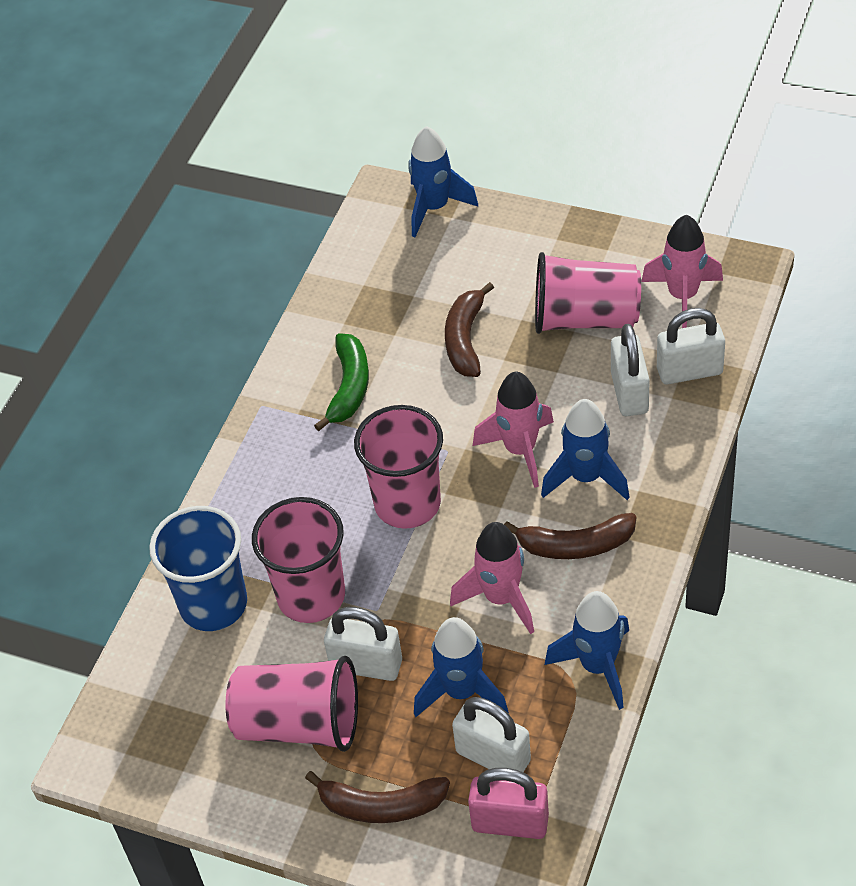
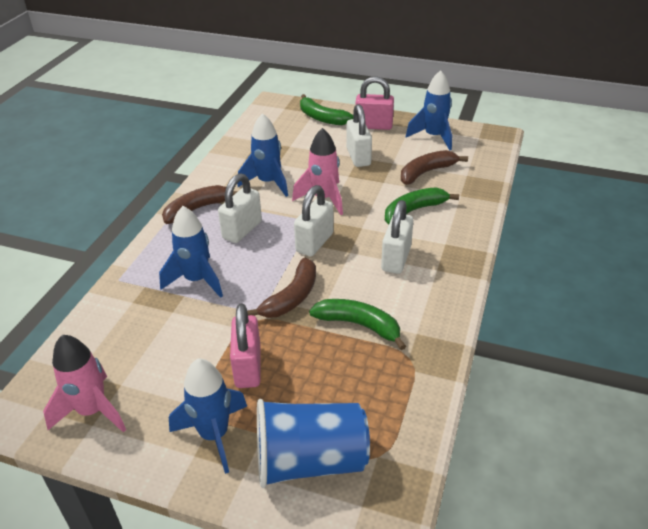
green banana: [314,333,369,431] = 1 -> [300,94,353,125] [309,299,406,350] [385,187,459,224] = 3
pink cup: [225,656,358,752] [252,497,345,623] [354,405,443,529] [535,252,641,334] = 4 -> none = 0
pink padlock: [468,768,549,839] = 1 -> [230,303,261,388] [355,76,394,130] = 2
pink rocket: [450,522,534,634] [473,372,554,488] [641,215,723,328] = 3 -> [43,335,126,432] [292,128,343,215] = 2

